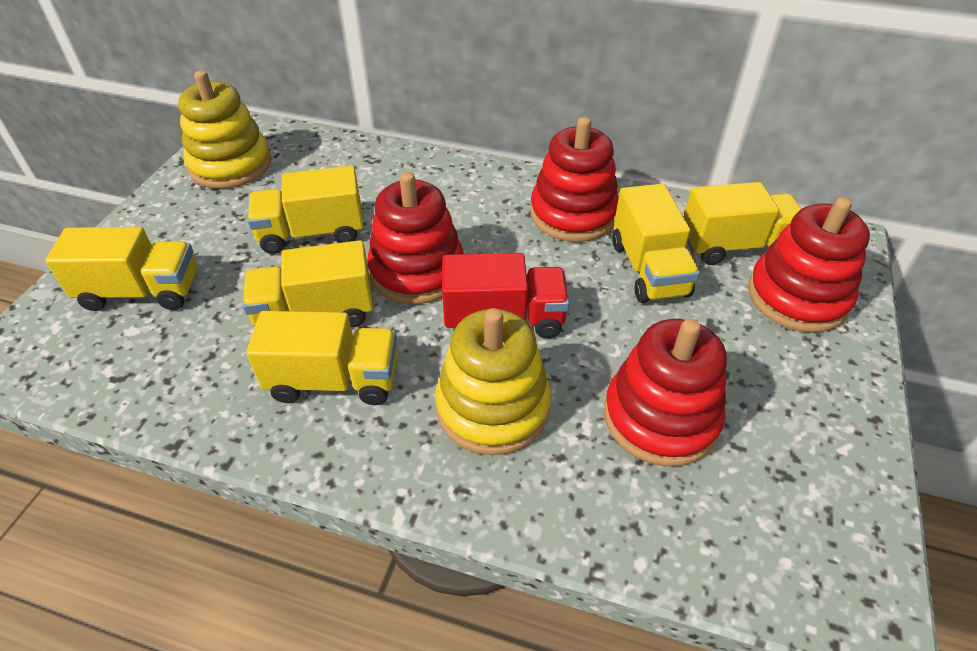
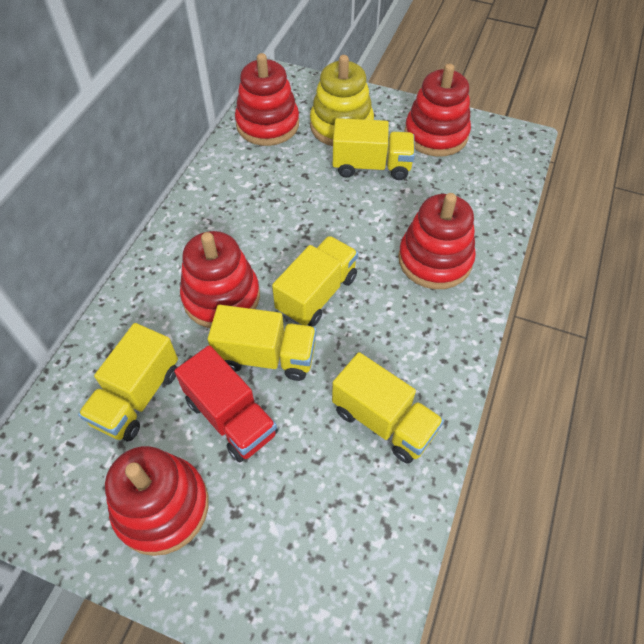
red stacking toy: [367,172,464,304] [530,117,619,242] [604,319,727,466] [748,197,870,333] = 4 -> [105,446,209,556] [180,231,260,328] [235,53,299,146] [398,193,476,289] [404,64,471,157] = 5
yellow stacking toy: [178,70,271,189] [435,308,551,455] = 2 -> [310,55,374,146] = 1
yellow truck: [45,227,197,311] [242,240,373,327] [246,311,397,405] [247,166,364,254] [612,184,700,303] [684,182,801,265] = 6 -> [78,323,178,441] [208,305,316,381] [272,236,358,327] [332,352,444,464] [333,118,415,180] = 5

